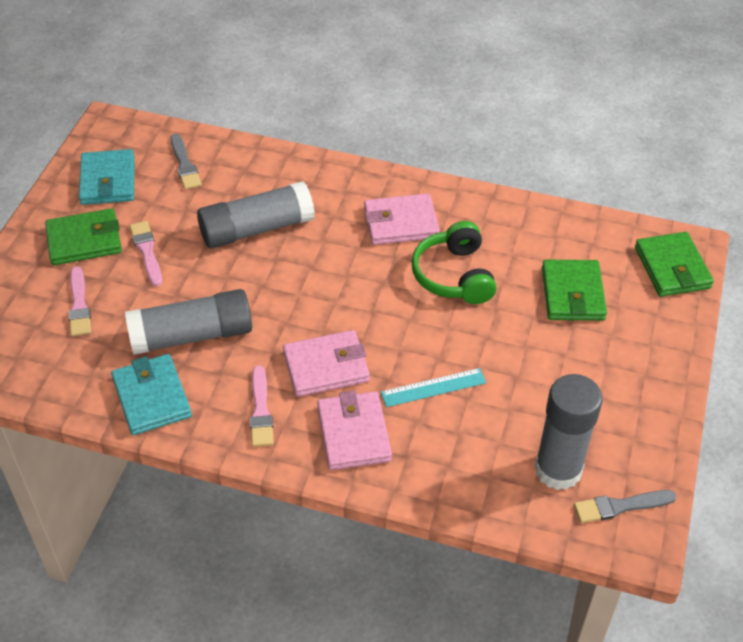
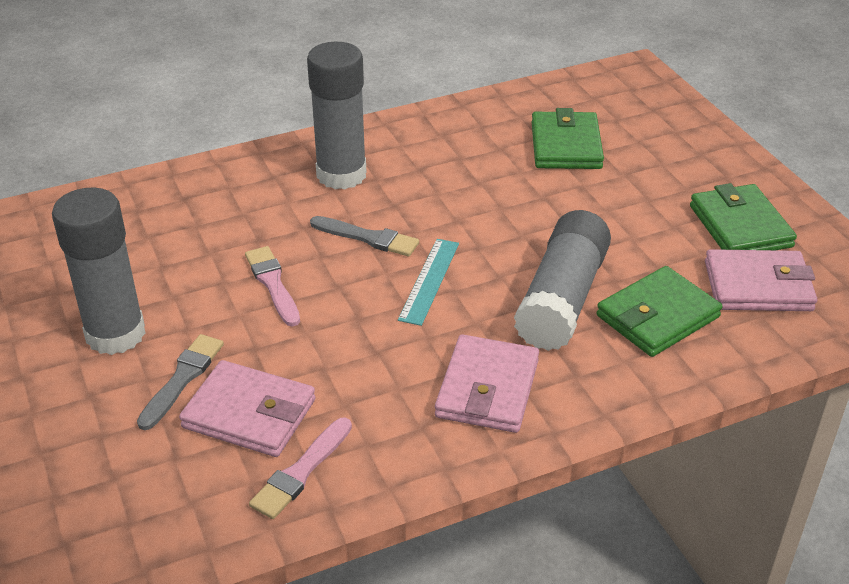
green headphones: [412,221,497,304] = 1 -> none = 0
pink brush: [68,266,91,336] [130,221,162,286] [250,365,274,447] = 3 -> [245,246,300,327] [249,417,352,519] = 2
turquoise wallet: [79,149,135,205] [111,354,192,435] = 2 -> none = 0

